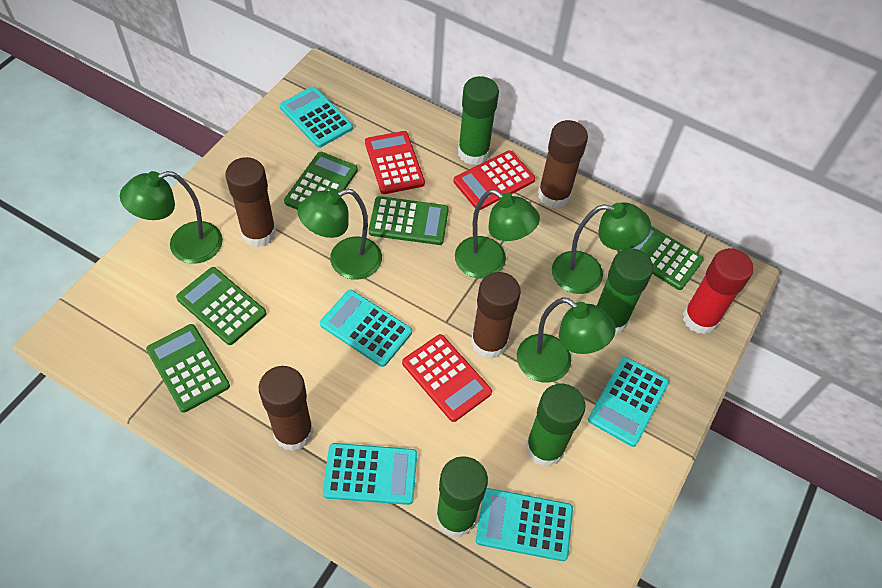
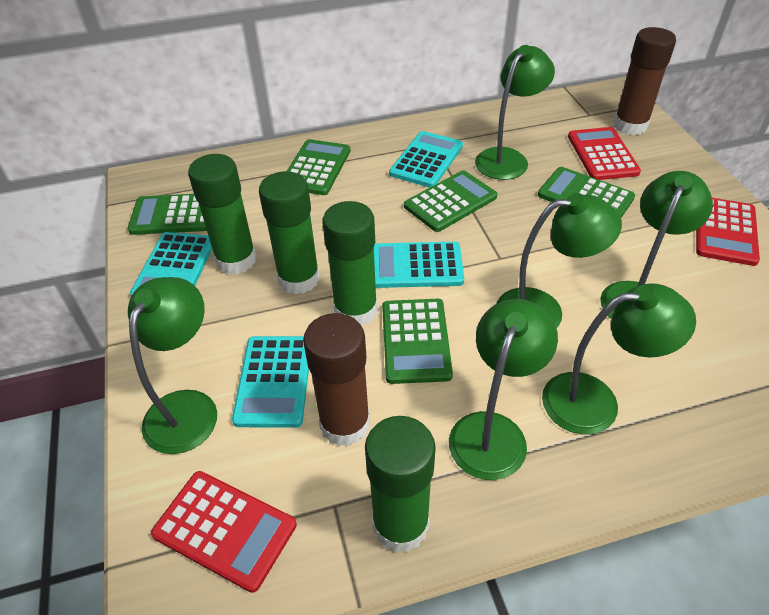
brown glue stick: [225,157,276,247] [259,366,313,451] [471,272,521,359] [538,120,588,208] = 4 -> [303,313,370,446] [613,27,676,135] = 2
green lamp: [120,171,223,264] [298,189,382,280] [455,189,540,279] [517,297,616,383] [552,202,651,294] = 5 -> [128,277,217,454] [449,299,558,480] [475,45,555,180] [496,193,622,328] [542,283,696,434] [600,171,713,320] = 6
red glue stick: [683,248,753,334] = 1 -> none = 0
turquoise calculator: [280,87,353,148] [320,290,412,367] [323,443,417,505] [476,488,573,561] [588,357,669,447] = 5 -> [130,232,212,296] [232,336,309,428] [374,242,464,288] [389,131,463,188] = 4

